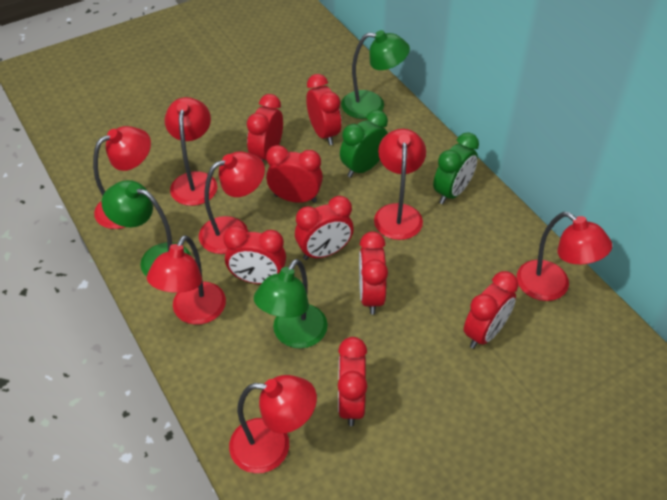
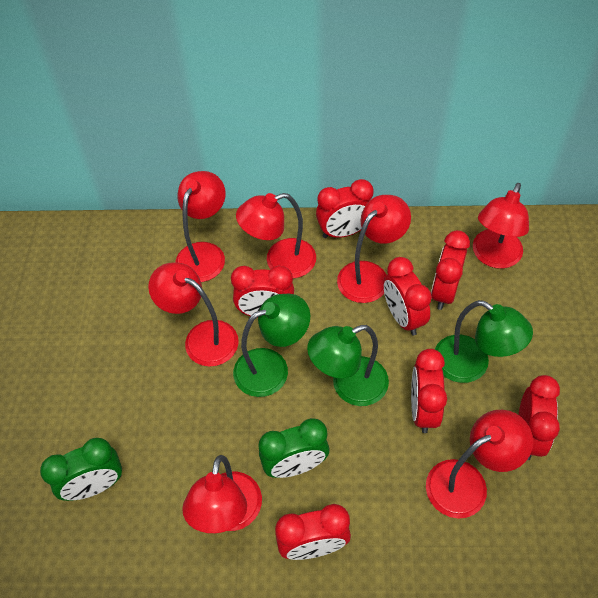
red clock: [223,226,286,284] [247,94,283,161] [266,145,323,203] [295,196,354,260] [306,74,341,145] [338,337,367,426] [359,232,388,315] [464,271,519,349] = 8 -> [231,265,294,318] [275,504,351,560] [316,179,374,238] [383,257,432,335] [411,349,447,433] [431,230,470,310] [518,375,560,460] = 7

